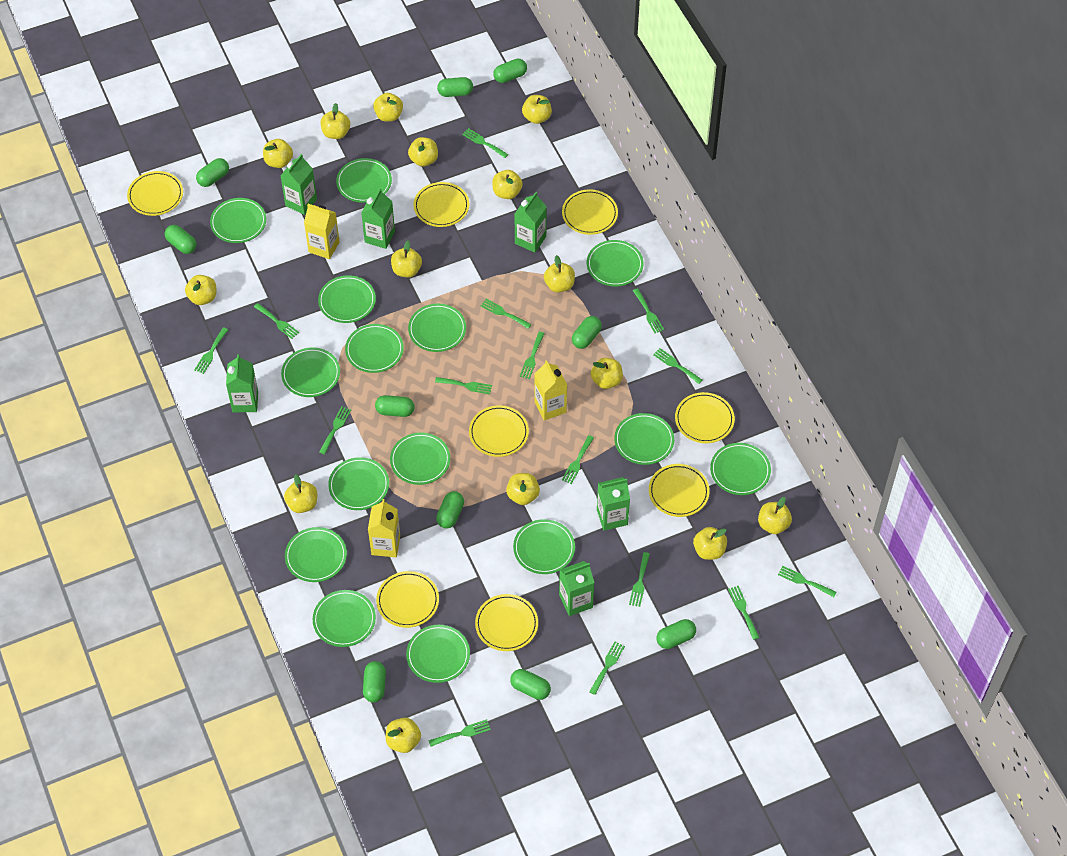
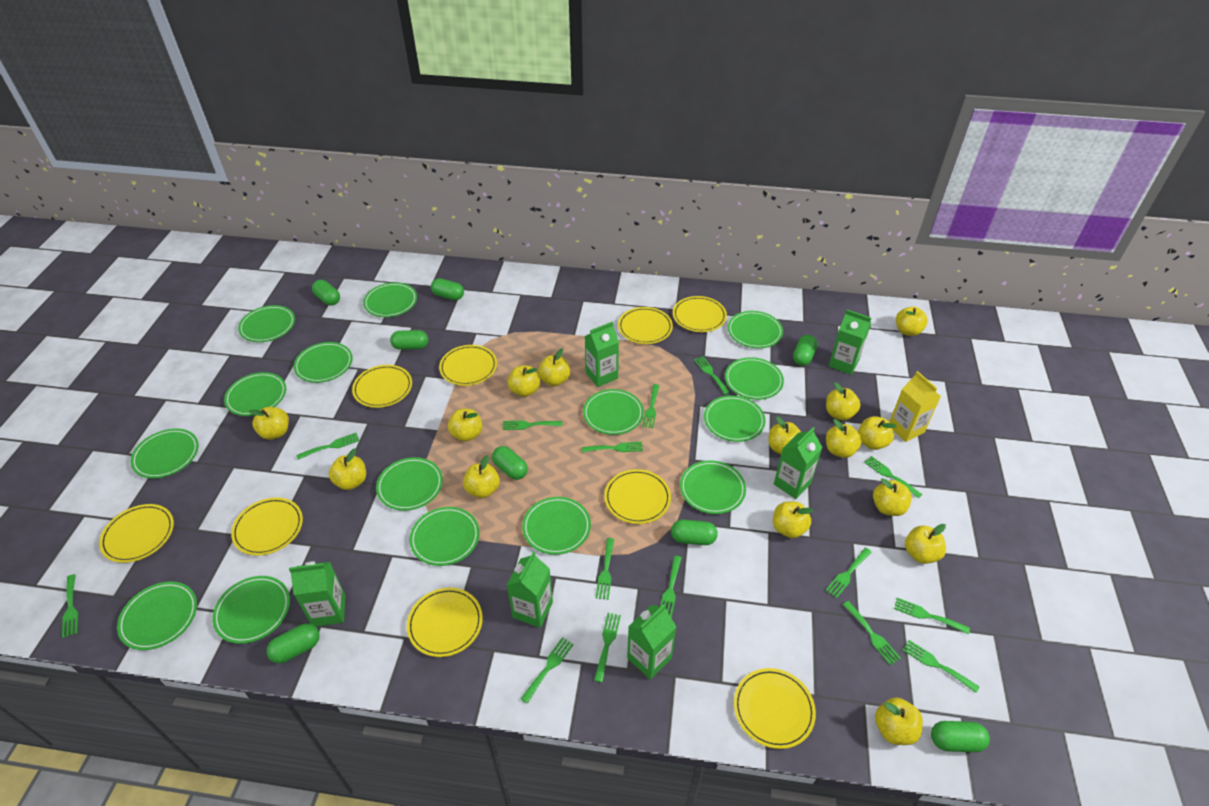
green capsule: [165,225,196,254] [196,158,229,187] [363,661,386,702] [375,395,415,417] [436,491,464,529] [437,77,473,97] [493,59,527,83] [510,669,551,700] [572,316,602,349] [657,619,696,649] = 10 -> [267,623,320,663] [312,280,340,305] [390,330,428,350] [431,278,464,300] [492,446,528,480] [671,520,718,545] [793,335,817,366] [931,721,990,752] = 8
yellow carton: [304,204,340,259] [368,499,400,557] [534,360,567,421] = 3 -> [889,371,941,442] = 1
yellow plate: [127,171,183,216] [376,571,439,628] [414,182,469,227] [469,405,529,457] [475,594,538,651] [562,189,618,235] [649,464,710,517] [675,392,735,443] = 8 -> [99,504,174,563] [231,497,303,556] [352,365,412,408] [407,588,483,657] [439,345,497,386] [604,469,671,524] [618,307,673,344] [673,296,727,332] [734,668,816,749] = 9

